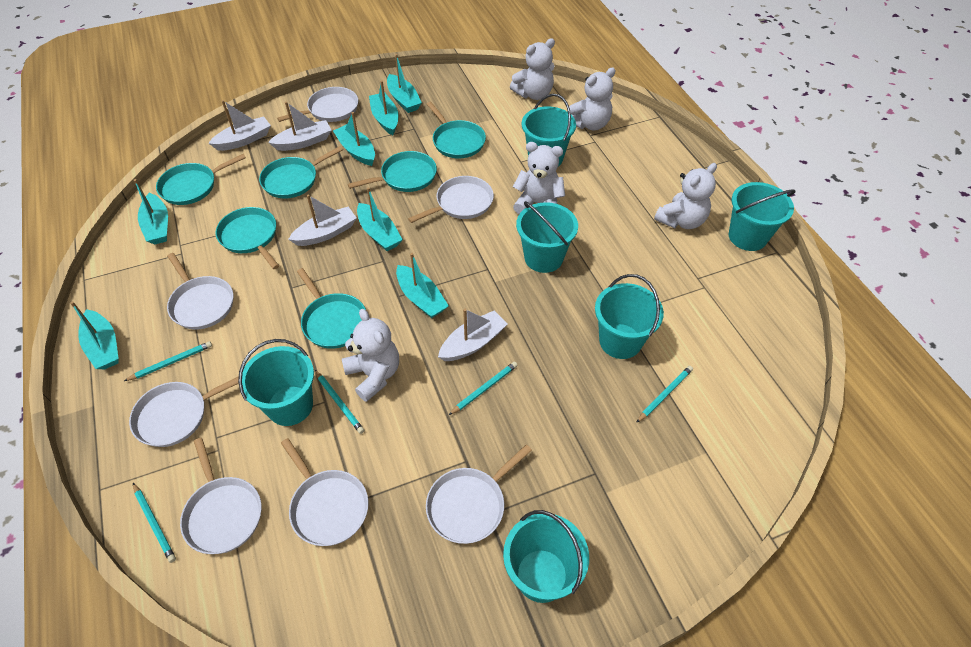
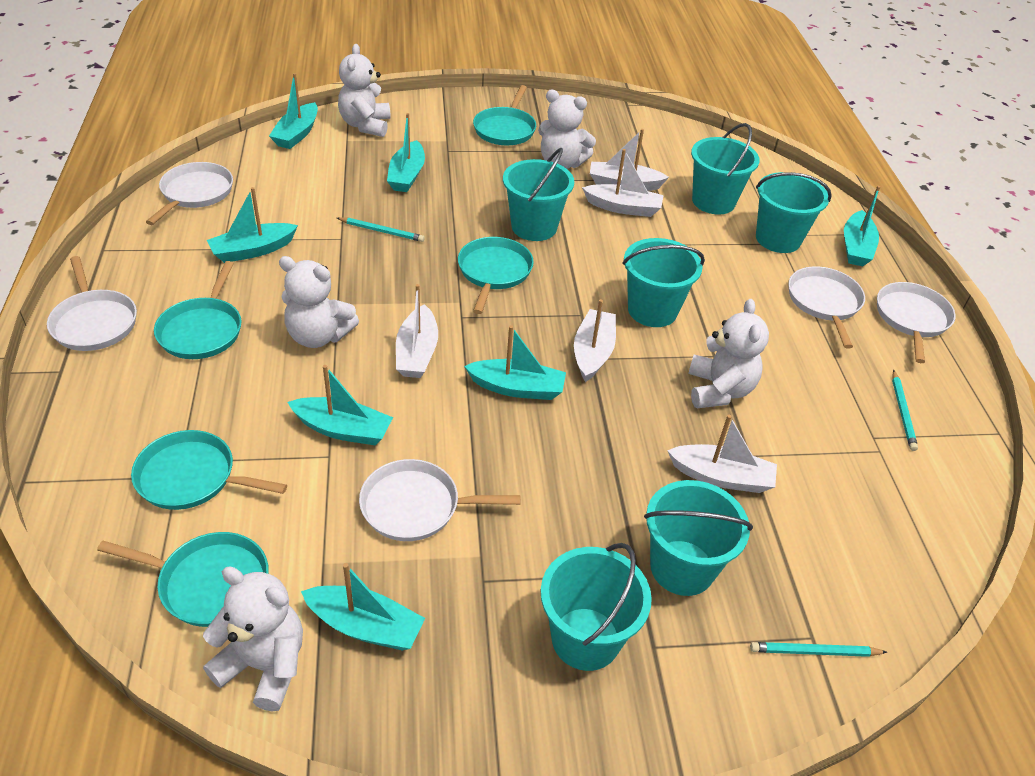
turquoise pan: [156,154,246,205] [216,207,279,269] [259,146,344,198] [297,268,366,349] [348,151,437,192] [427,102,486,159] = 6 -> [97,532,269,627] [131,430,287,510] [154,261,241,359] [458,237,534,314] [473,85,536,145] = 5
turquoise pencil: [124,341,212,381] [133,483,176,563] [315,370,364,434] [449,362,518,415] [636,366,693,423] = 5 -> [337,217,425,242] [750,642,887,657] [892,370,918,451] = 3
white boat: [208,100,271,151] [268,101,331,151] [288,195,357,246] [438,309,507,361] = 4 -> [396,284,438,378] [574,299,616,382] [582,149,664,217] [590,129,669,191] [667,415,777,493] = 5
white pan: [129,376,239,447] [167,253,233,330] [180,438,262,554] [277,87,358,122] [281,438,369,546] [408,176,494,223] [426,444,532,544] = 7 -> [47,256,137,351] [146,162,233,225] [359,459,521,541] [788,266,865,349] [877,282,956,363] = 5

